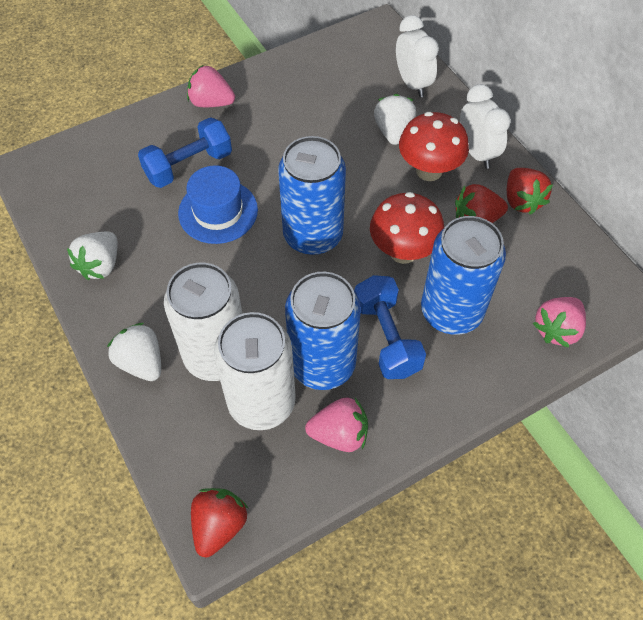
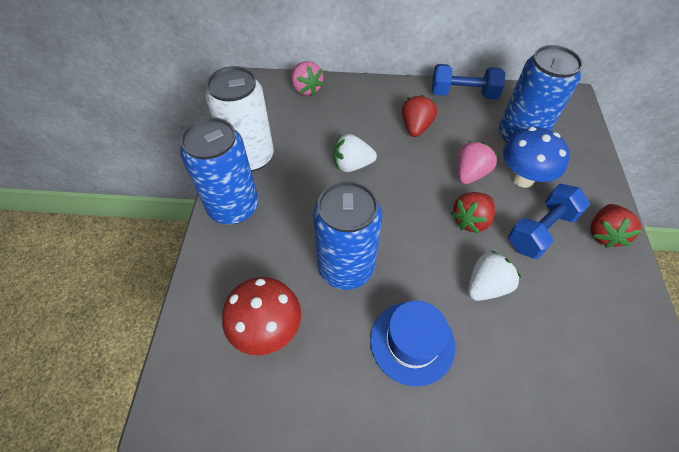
blue mushroom: none = 0 -> [503,127,570,188] = 1
pink strawberry: [187,65,235,107] [305,397,368,452] [533,297,586,348] = 3 -> [291,61,324,96] [458,141,498,184] = 2
red mushroom: [370,192,444,264] [399,112,469,181] = 2 -> [222,277,301,355] = 1
white can: [164,263,243,381] [214,312,296,430] = 2 -> [205,66,274,171] = 1
white clock: [396,15,439,98] [460,84,511,169] = 2 -> none = 0
white strawberry: [67,232,118,280] [107,323,161,381] [374,94,416,145] = 3 -> [333,134,377,172] [468,251,521,301] = 2

